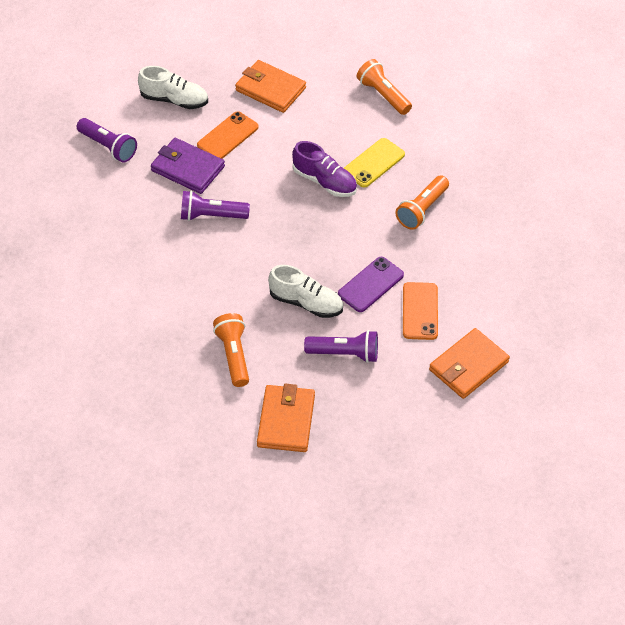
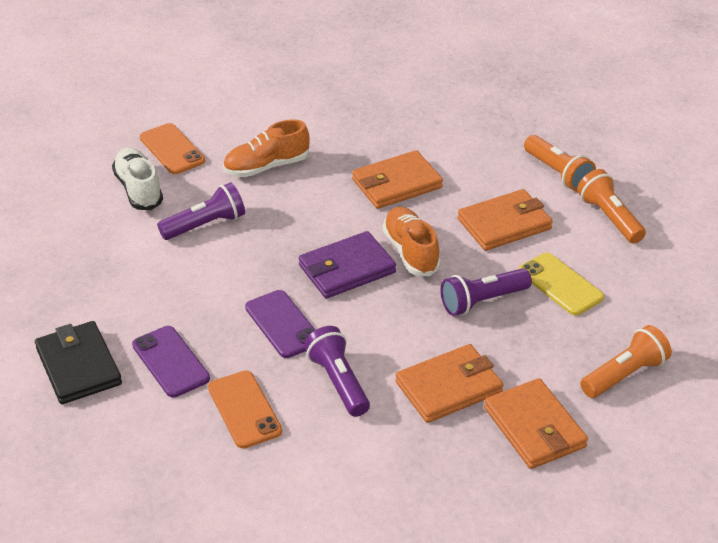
black wallet: none = 0 -> [35,321,122,404] = 1
orange shoe: none = 0 -> [223,119,310,177] [383,207,441,276] = 2
orange wallet: [235,60,306,113] [257,384,315,452] [429,328,510,399] = 3 -> [352,150,443,209] [395,344,503,423] [458,189,553,251] [484,378,588,469] = 4
purple phone: [338,257,404,312] = 1 -> [132,326,210,397] [245,290,315,358] = 2
purple shoe: [292,141,357,197] = 1 -> none = 0
white shoe: [138,66,208,109] [268,265,343,318] = 2 -> [112,148,163,210] = 1

